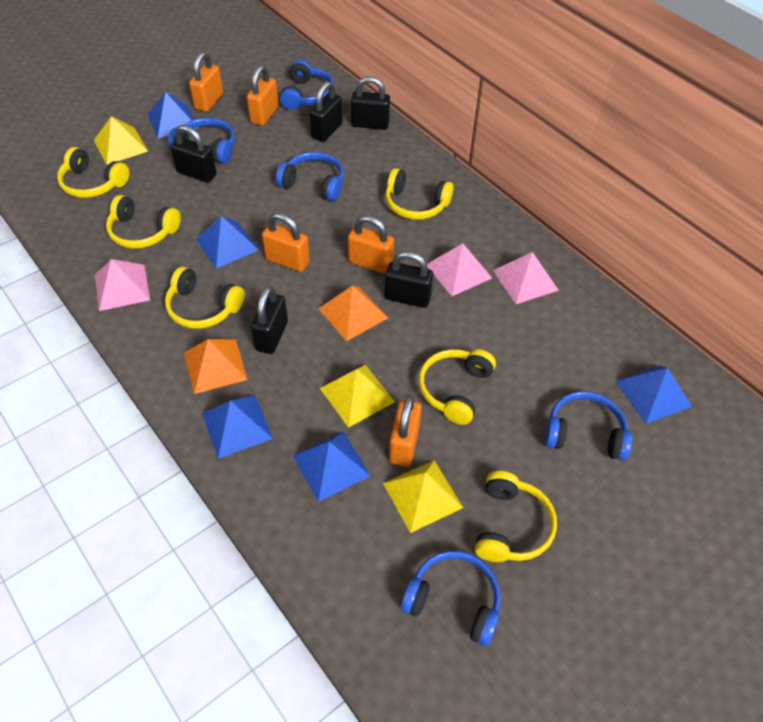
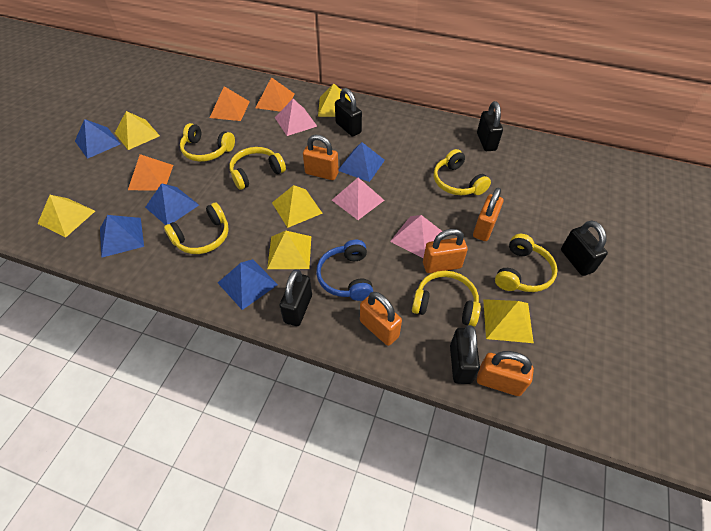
blue headphones: [168,117,235,164] [276,152,344,201] [280,60,334,110] [401,551,501,646] [545,391,632,461] = 5 -> [316,240,373,301] = 1
orange pyramid: [184,339,248,394] [318,286,388,341] = 2 -> [128,154,173,190] [210,86,250,121] [256,77,294,112] = 3
yellow pyramid: [94,116,148,165] [320,364,395,428] [383,460,463,533] = 3 -> [37,195,95,237] [115,111,160,150] [267,231,311,269] [272,185,323,228] [318,84,351,117] [483,299,534,343] = 6

